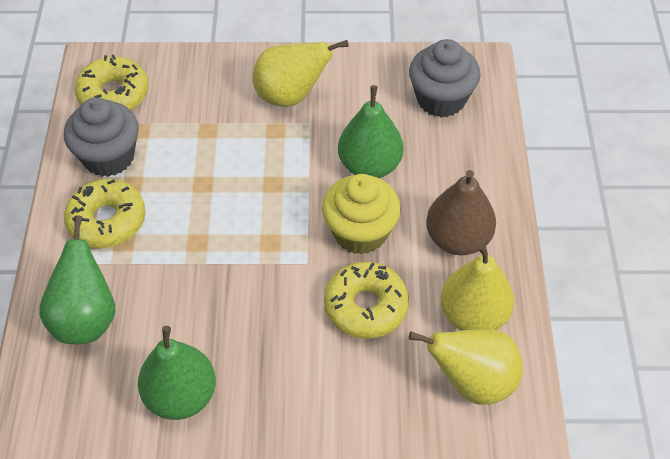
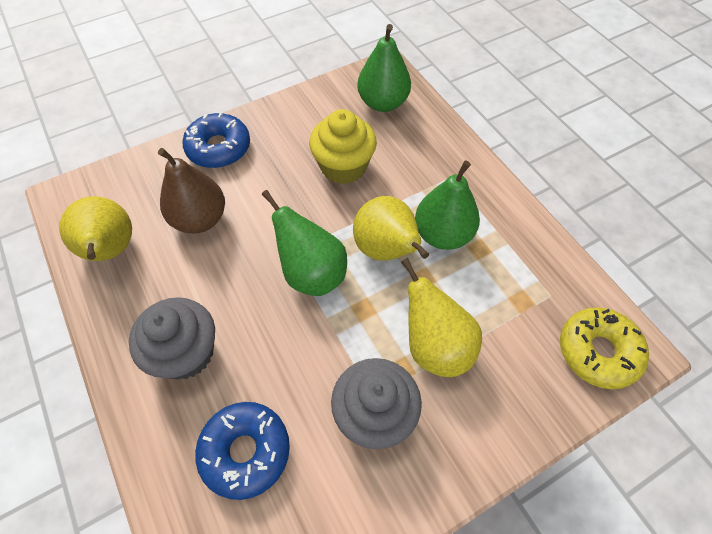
blue donut: none = 0 -> [182,112,250,168] [195,402,290,500] = 2
yellow donut: [64,179,145,248] [75,54,149,110] [324,262,409,339] = 3 -> [560,307,649,389] = 1

